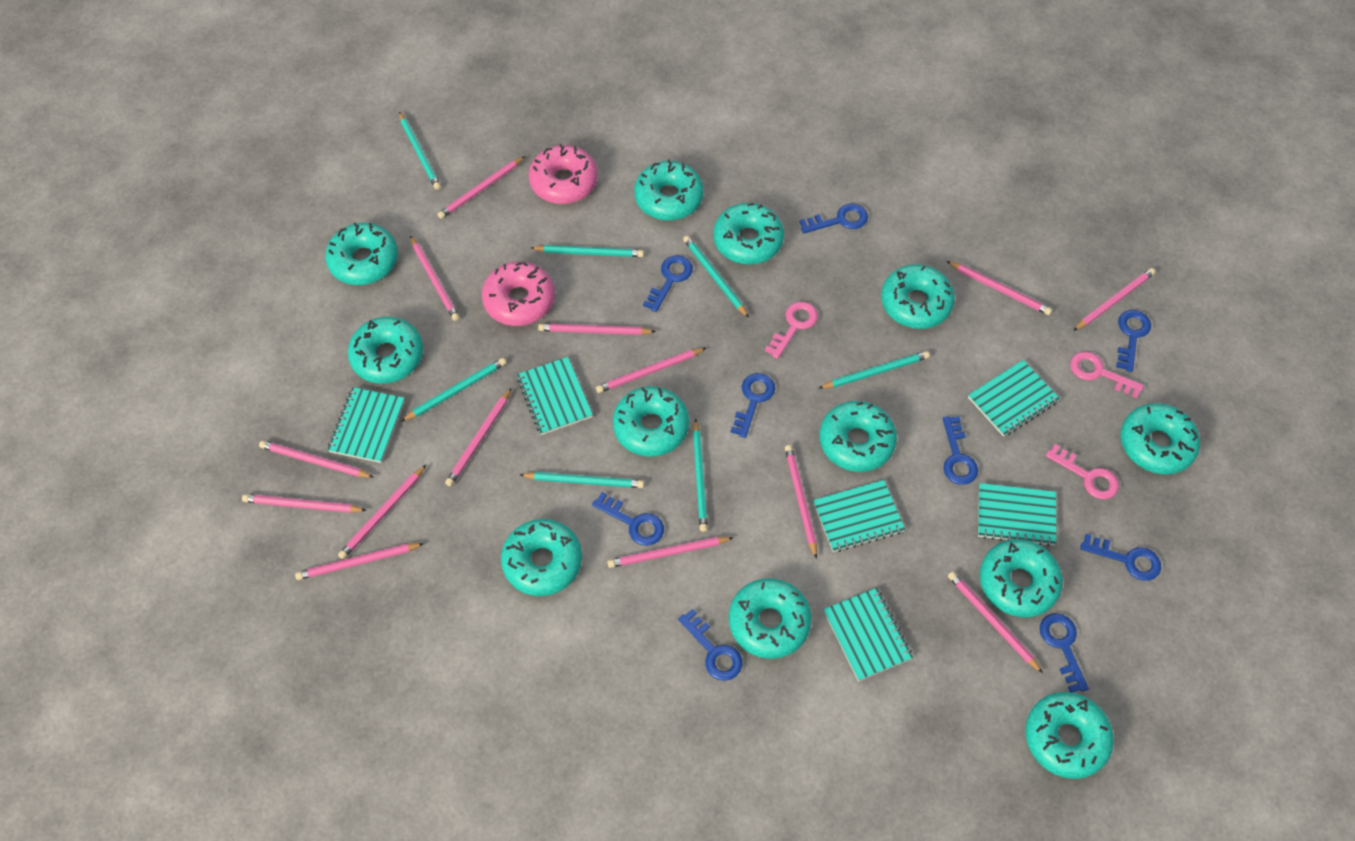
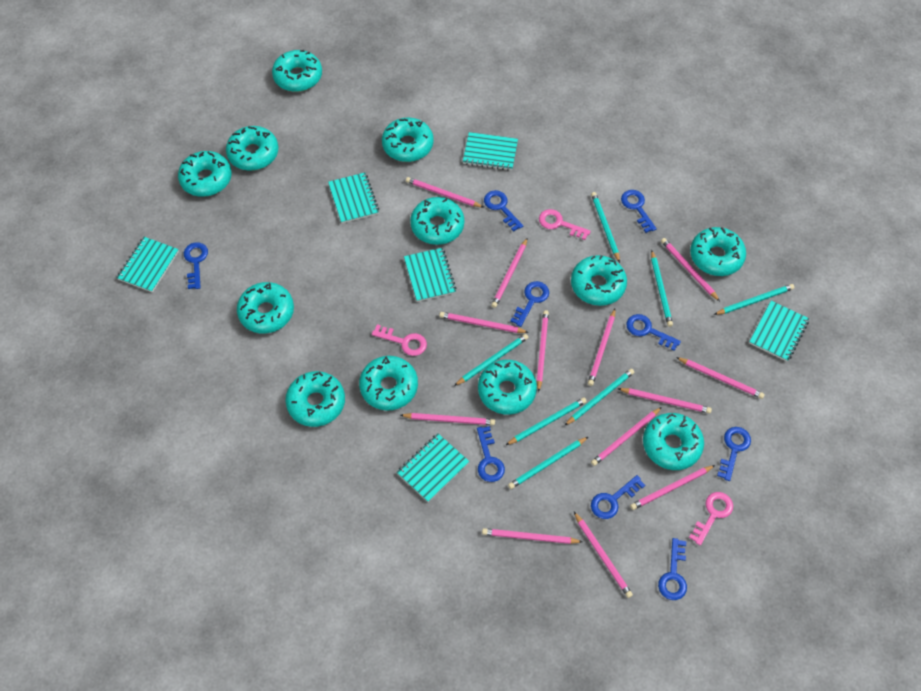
pink donut: [482,261,555,326] [529,144,598,204] = 2 -> none = 0
pink pencil: [242,494,367,513] [259,440,373,478] [295,543,424,580] [338,465,426,559] [410,235,459,321] [437,156,525,219] [445,388,511,486] [538,323,656,335] [596,348,706,393] [607,537,734,568] [785,445,817,559] [946,261,1052,315] [948,571,1043,673] [1073,268,1155,331] = 14 -> [400,413,495,425] [406,177,483,207] [439,312,529,333] [482,528,582,544] [491,238,527,308] [537,310,549,392] [574,512,633,598] [588,309,615,386] [591,407,662,466] [617,388,712,413] [630,465,715,510] [661,238,720,301] [676,357,765,399] = 13

